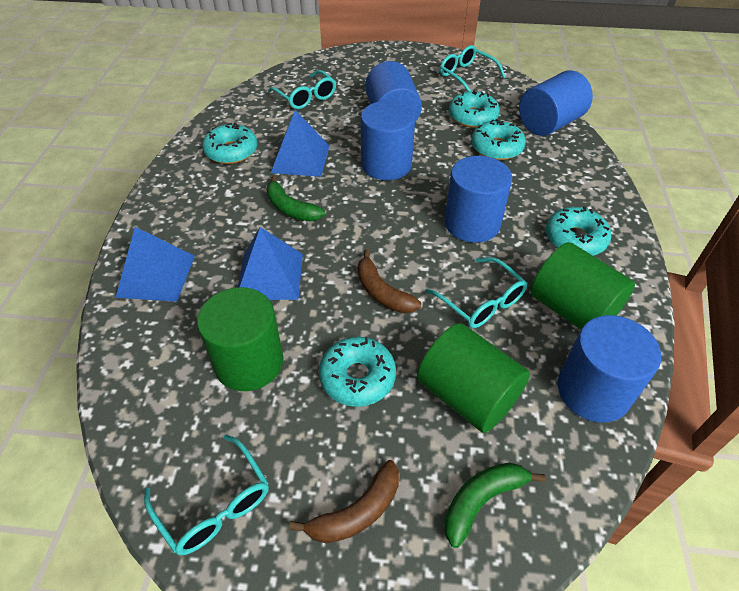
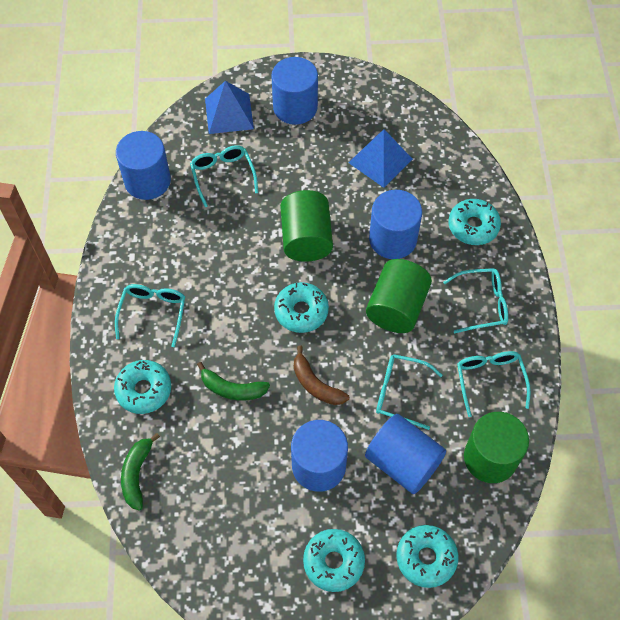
blue pyramid: [116,227,195,302] [238,227,303,300] [271,110,329,177] = 3 -> [205,81,254,134] [348,129,413,188] = 2
brown banana: [289,460,399,543] [357,249,421,313] = 2 -> [294,346,349,405] = 1
turquoise glasses: [144,435,269,555] [268,70,336,109] [425,257,528,328] [440,45,506,92] = 4 -> [115,284,185,347] [190,145,258,207] [376,354,442,430] [443,268,508,333] [457,351,531,417] = 5

